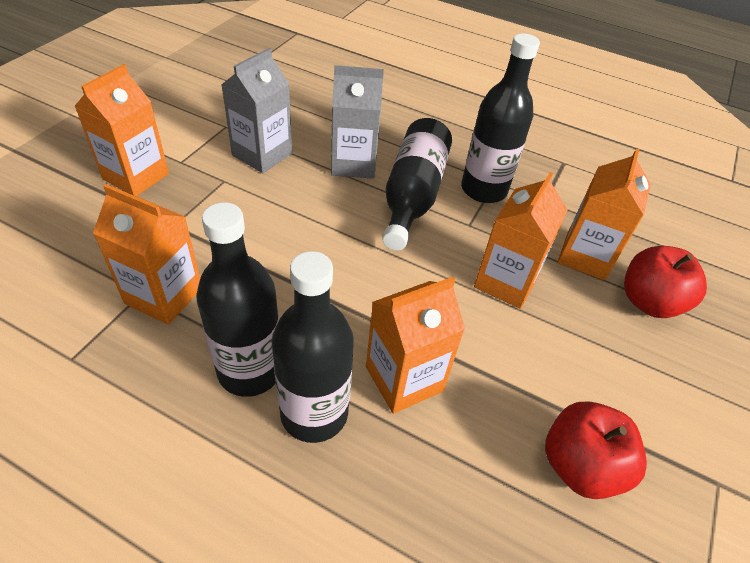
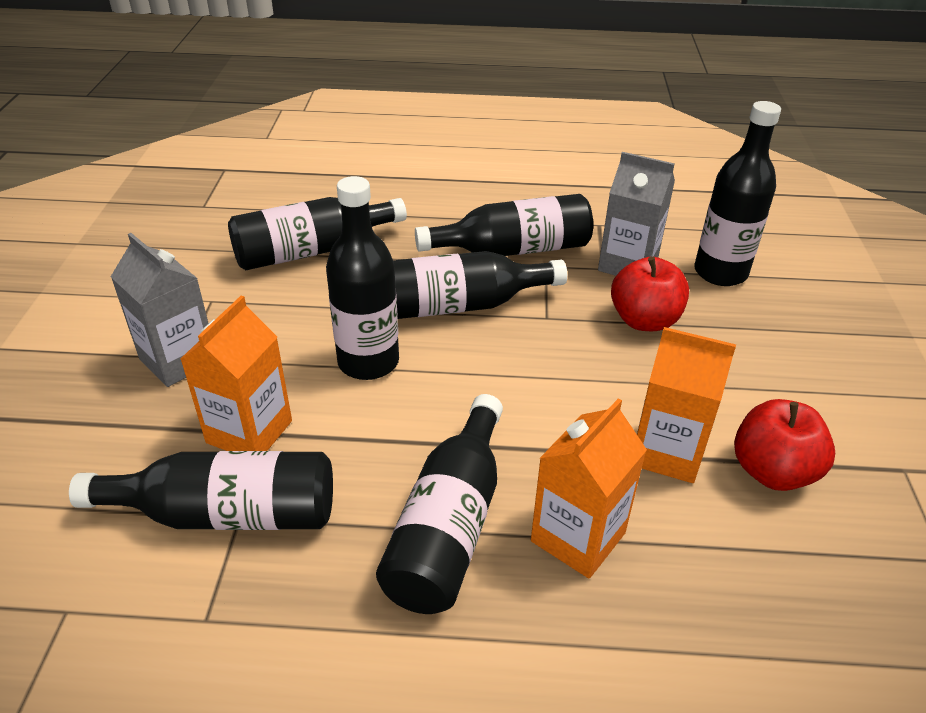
black bottle: [196,202,279,397] [272,251,354,443] [382,118,452,251] [461,33,540,203] = 4 -> [69,451,333,530] [228,197,407,270] [326,176,399,380] [376,394,503,614] [393,251,567,319] [415,194,593,256] [694,101,781,286] = 7
orange carton: [75,64,169,196] [93,184,200,325] [366,277,465,414] [474,172,568,309] [557,149,651,280] = 5 -> [181,296,292,451] [531,398,647,579] [637,327,736,483] = 3

